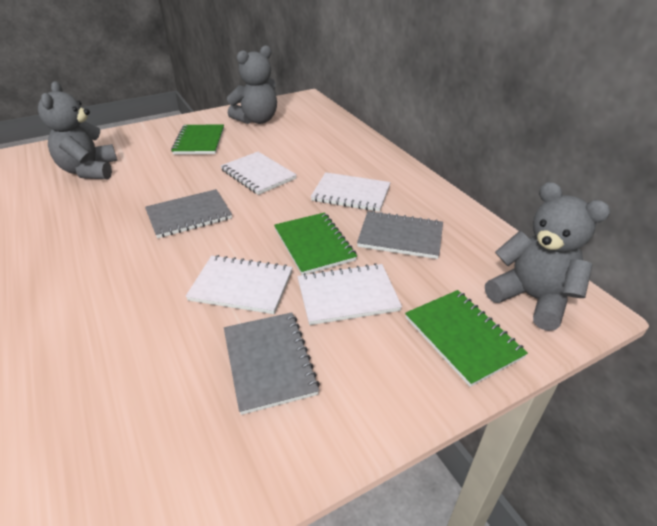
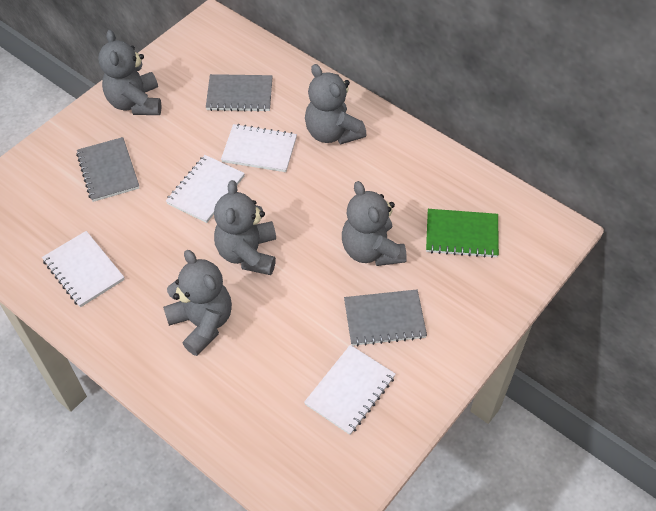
green notebook: [171,124,224,155] [274,213,357,275] [405,290,528,387] = 3 -> [426,209,499,258] = 1
grey teddy bear: [38,81,117,179] [227,45,277,124] [485,182,611,331] = 3 -> [98,30,161,115] [163,250,232,356] [214,180,276,275] [305,64,366,144] [342,181,407,266] = 5

